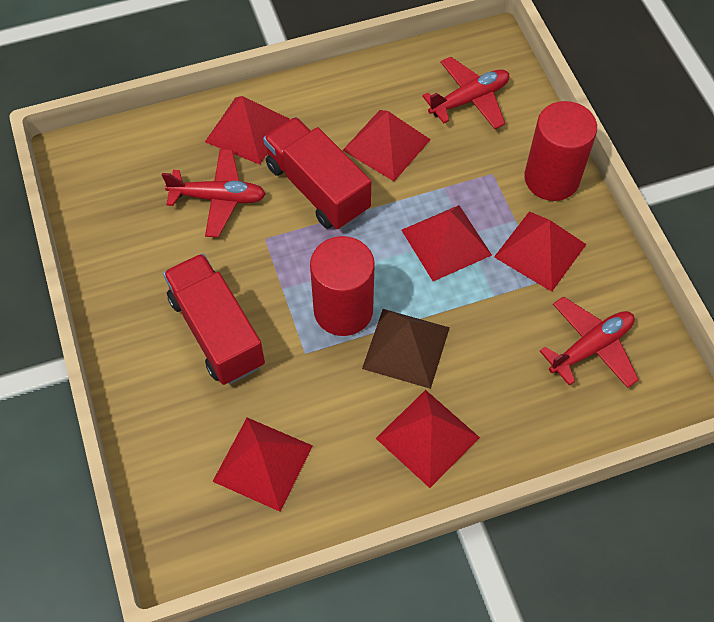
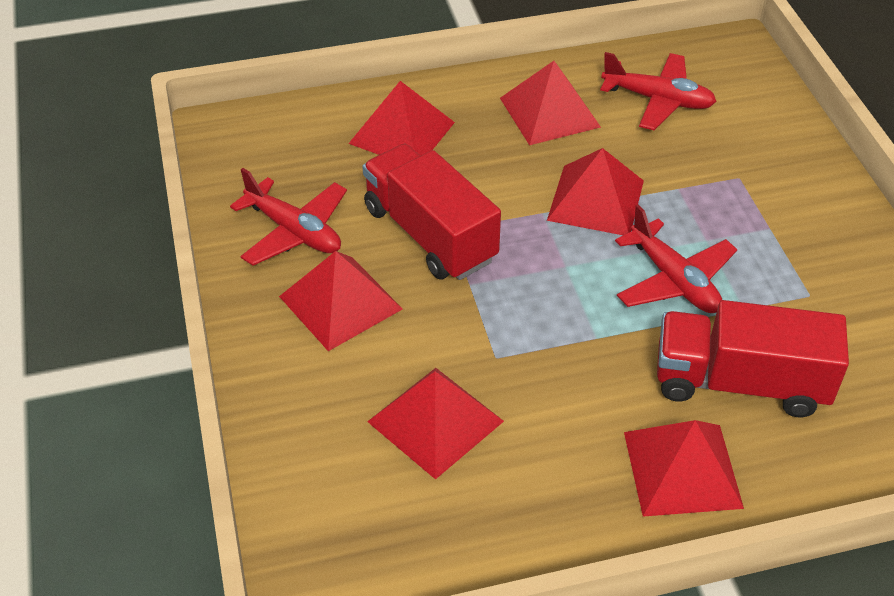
brown pyramid: [362,309,450,389] = 1 -> none = 0
red cylinder: [310,236,375,336] [524,101,597,201] = 2 -> none = 0

